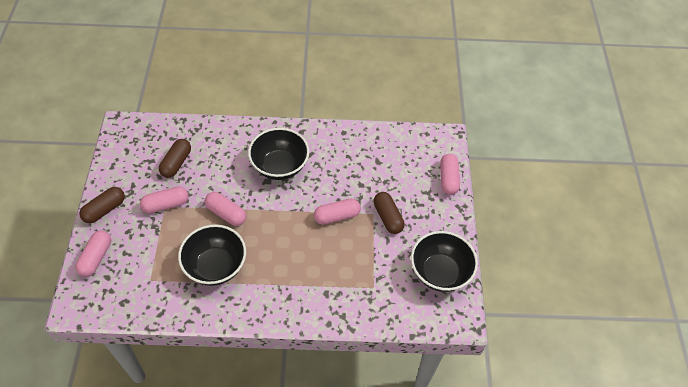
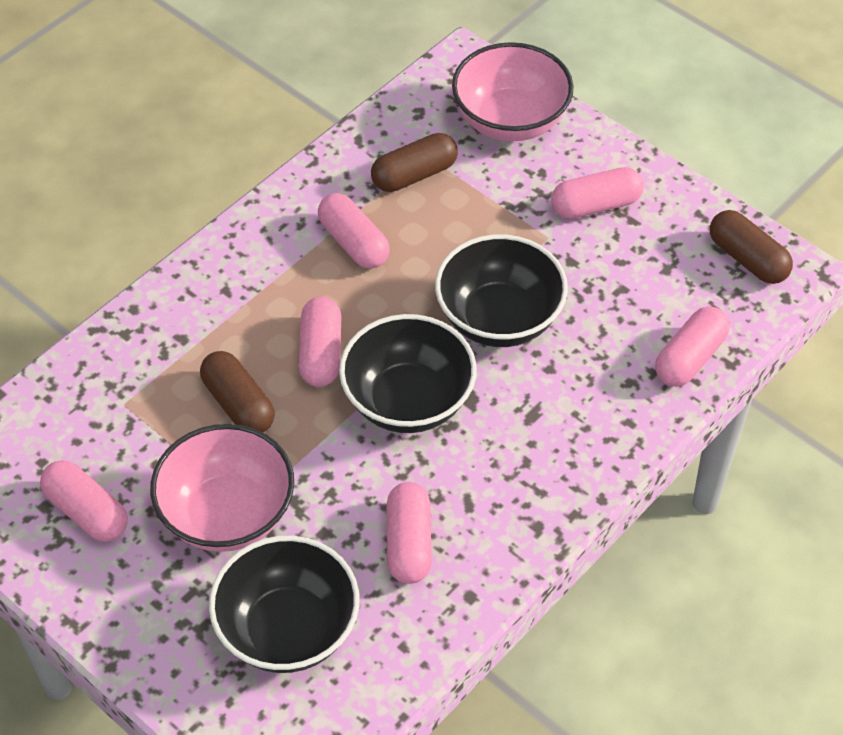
pink bowl: none = 0 -> [150,424,294,552] [452,42,574,141] = 2
pink capsule: [75,231,111,277] [140,187,189,213] [205,192,246,226] [314,198,361,225] [440,154,460,195] = 5 -> [40,460,128,542] [299,297,341,387] [318,193,390,269] [387,482,432,584] [551,167,644,219] [655,306,730,387] = 6

